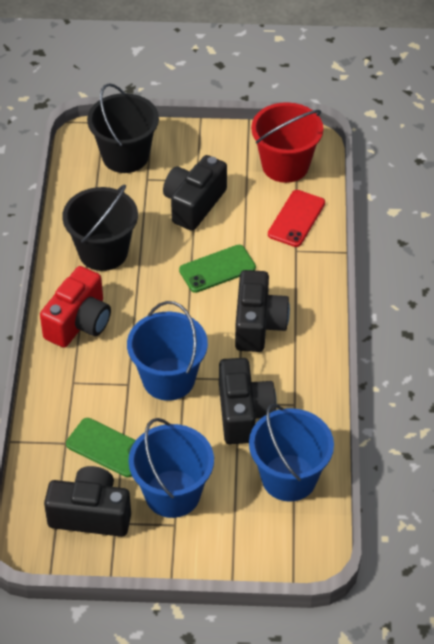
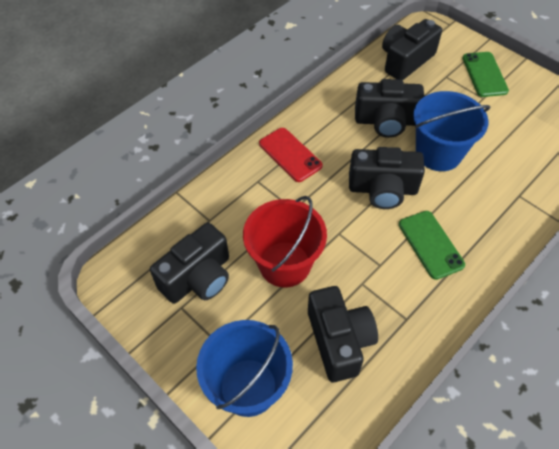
black bucket: [62,184,138,271] [87,83,159,173] = 2 -> none = 0
black camera: [44,466,131,537] [163,155,227,231] [219,358,276,444] [235,270,290,352] = 4 -> [150,222,229,304] [308,286,378,382] [349,147,425,209] [355,79,425,138] [382,19,442,80] = 5
blue bucket: [127,301,208,401] [128,418,214,518] [249,403,334,502] = 3 -> [196,320,293,417] [413,91,491,171] = 2
red camera: [40,266,111,348] = 1 -> none = 0

